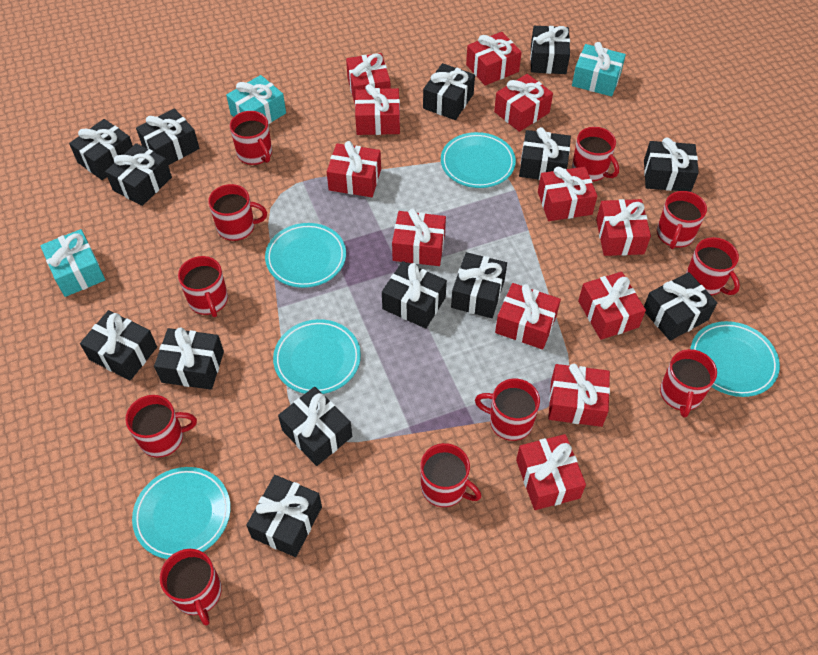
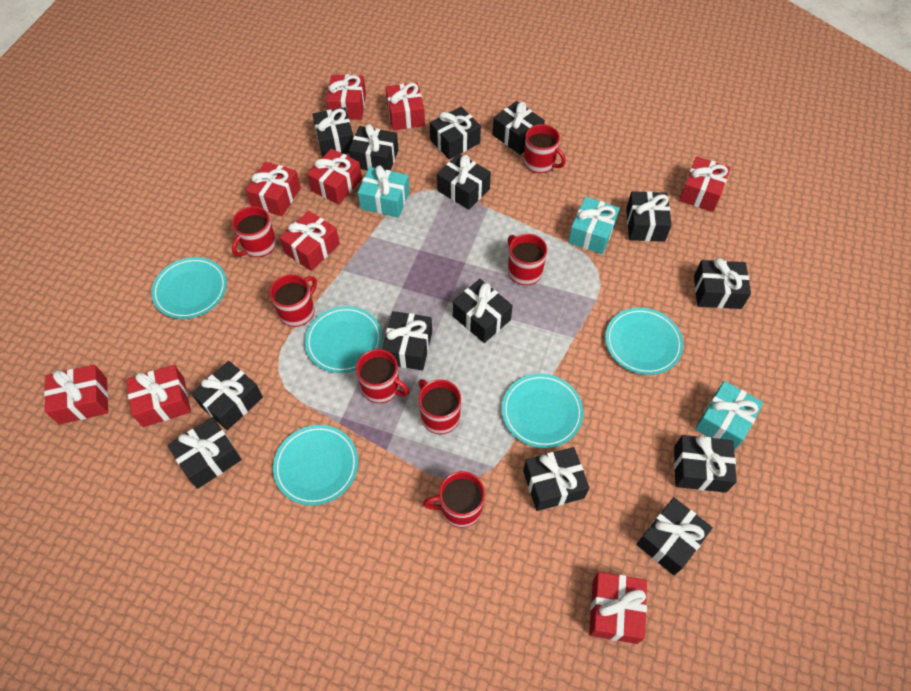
red gift: [327,141,381,197] [346,53,391,104] [355,84,400,135] [392,209,446,266] [466,32,522,86] [494,74,553,132] [495,283,561,349] [516,434,586,510] [538,167,597,221] [548,364,610,427] [578,272,646,340] [596,199,651,256] = 12 -> [44,365,108,425] [126,365,191,427] [245,161,301,216] [280,211,340,271] [307,149,362,205] [326,74,366,120] [385,82,425,130] [589,572,647,644] [679,156,731,212] = 9
red mug: [125,395,197,458] [160,549,222,626] [178,256,228,317] [208,184,267,241] [230,111,272,165] [420,443,481,507] [475,379,540,441] [572,127,619,181] [657,191,707,249] [660,349,717,417] [686,237,740,295] = 11 -> [232,206,276,257] [270,274,317,327] [356,349,409,403] [419,379,461,434] [423,471,485,528] [508,234,547,285] [524,124,566,173] = 7

